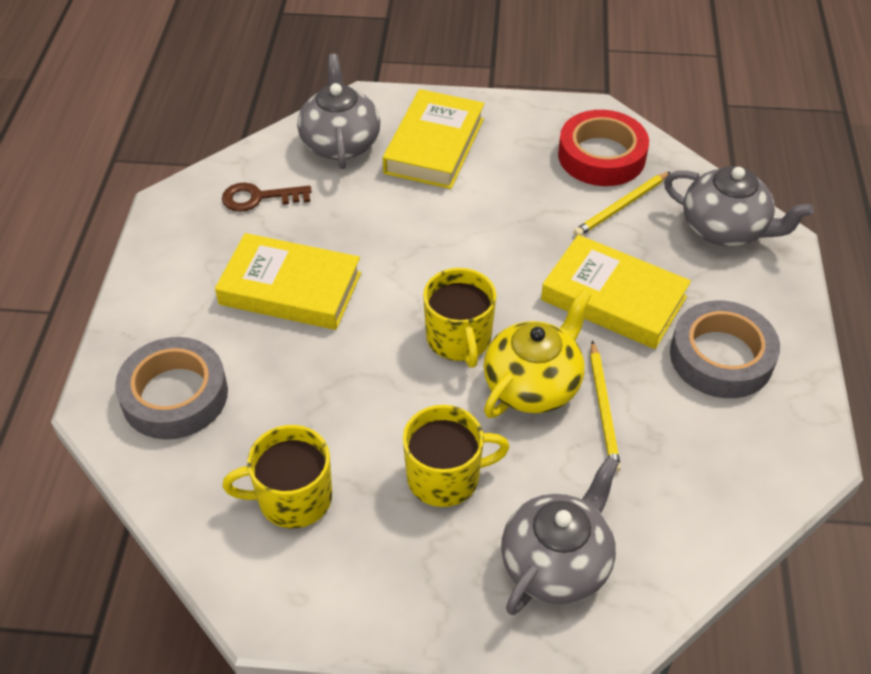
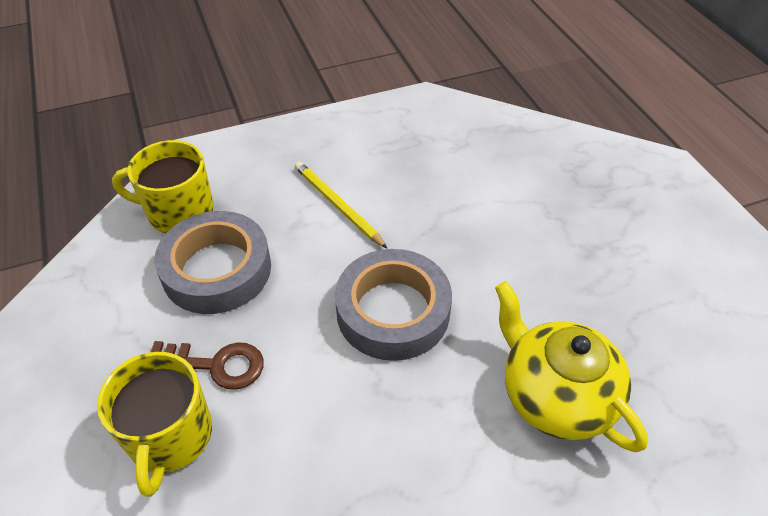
grey teapot: [297,54,380,169] [501,456,619,615] [664,166,814,247] = 3 -> none = 0
red tape: [558,110,649,186] = 1 -> none = 0
yellow book: [215,233,361,330] [383,89,484,189] [541,235,691,349] = 3 -> none = 0
yellow mug: [223,425,332,528] [403,405,510,507] [423,268,496,368] = 3 -> [97,352,212,497] [112,140,214,233] = 2
yellow pencil: [573,172,670,237] [590,341,621,472] = 2 -> [295,161,388,249] = 1

